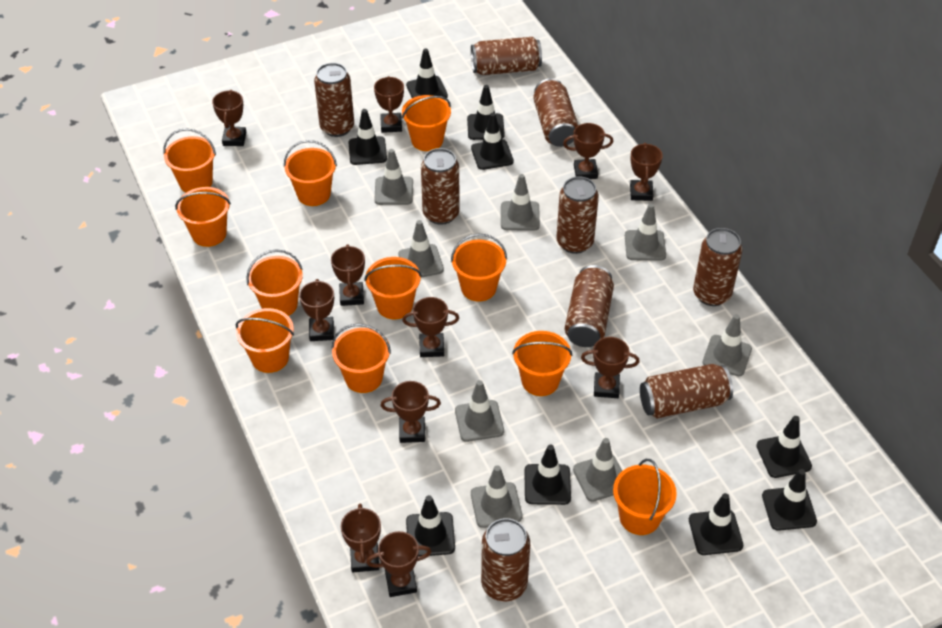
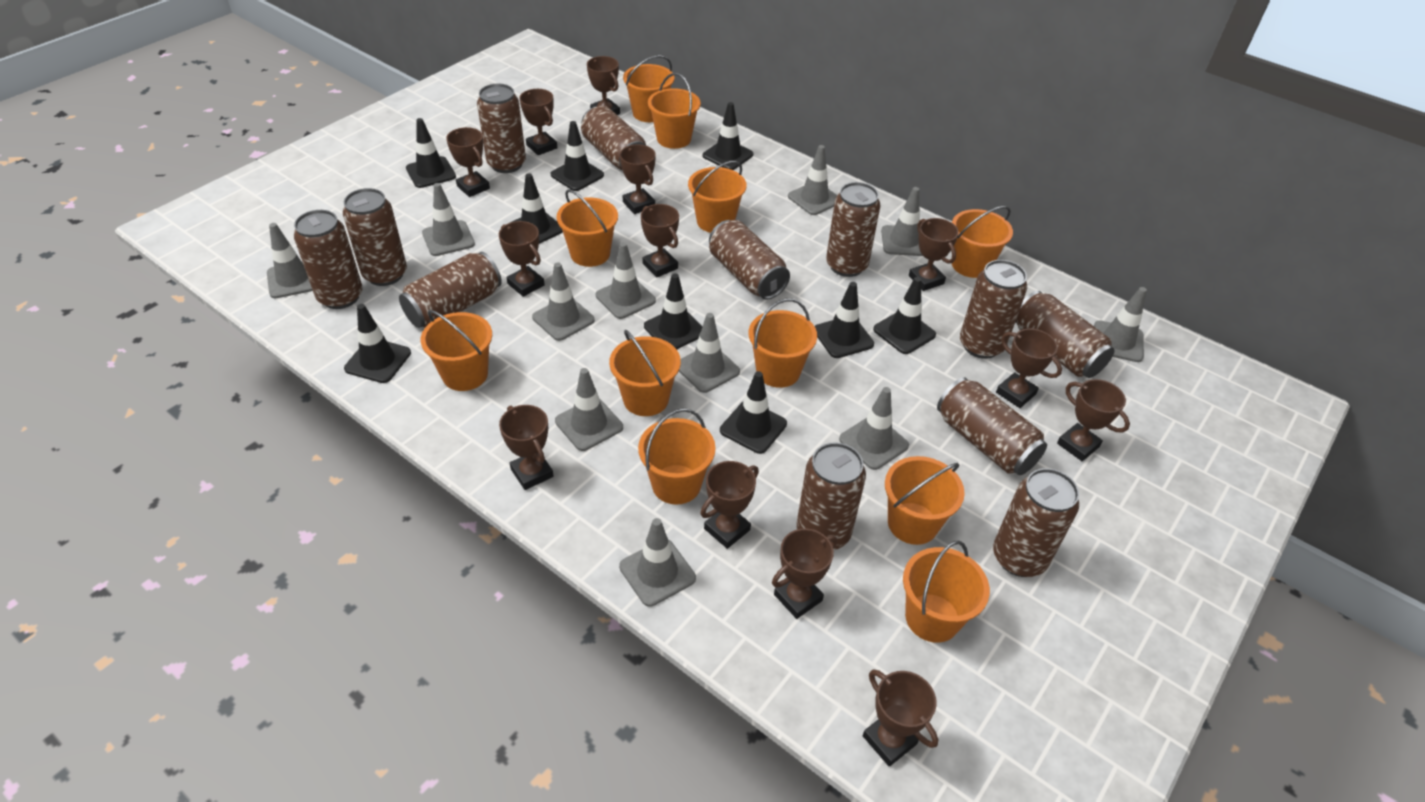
brown can: [314,63,354,137] [421,148,460,225] [471,37,542,75] [481,518,530,601] [533,78,578,147] [556,176,599,254] [565,265,614,347] [640,364,733,418] [693,228,743,306] = 9 -> [294,210,363,309] [343,188,407,286] [399,252,502,328] [477,84,526,173] [581,106,646,170] [709,220,790,299] [796,442,866,550] [826,182,881,277] [937,377,1047,475] [960,260,1027,359] [993,468,1079,577] [1015,291,1114,378] = 12
brown trophy: [212,90,246,146] [299,279,334,341] [331,244,365,306] [341,503,381,572] [366,531,431,597] [374,76,404,133] [381,381,441,443] [402,297,459,357] [563,123,613,179] [581,337,640,398] [630,143,663,201] = 11 -> [446,127,490,197] [499,221,545,297] [499,405,554,490] [519,89,557,155] [587,56,620,115] [620,144,656,214] [641,204,679,278] [700,461,759,549] [772,528,837,619] [863,669,938,767] [909,218,959,291] [996,329,1062,408] [1057,379,1130,461] = 13
grey traffic cone: [374,149,413,205] [398,220,444,278] [455,380,504,442] [471,465,522,528] [501,174,540,231] [573,438,622,502] [625,204,666,261] [702,314,752,376] = 8 -> [267,223,313,298] [422,183,475,256] [532,262,595,341] [555,368,623,451] [596,242,656,319] [619,518,696,607] [679,313,740,393] [788,145,837,215] [839,387,909,470] [881,187,923,256] [1094,287,1147,362] = 11

